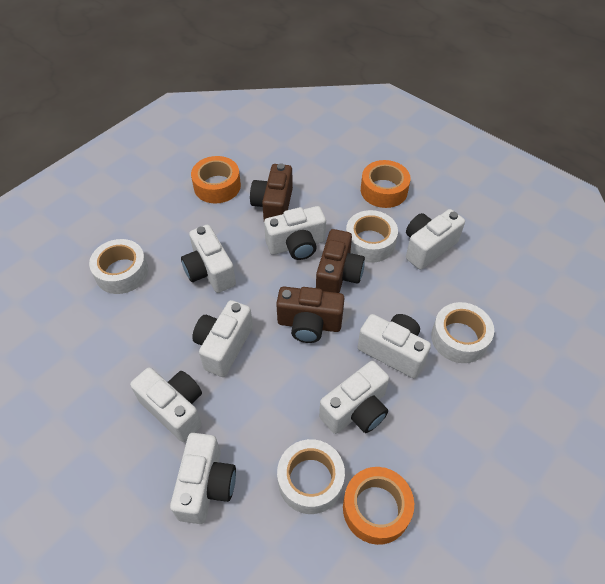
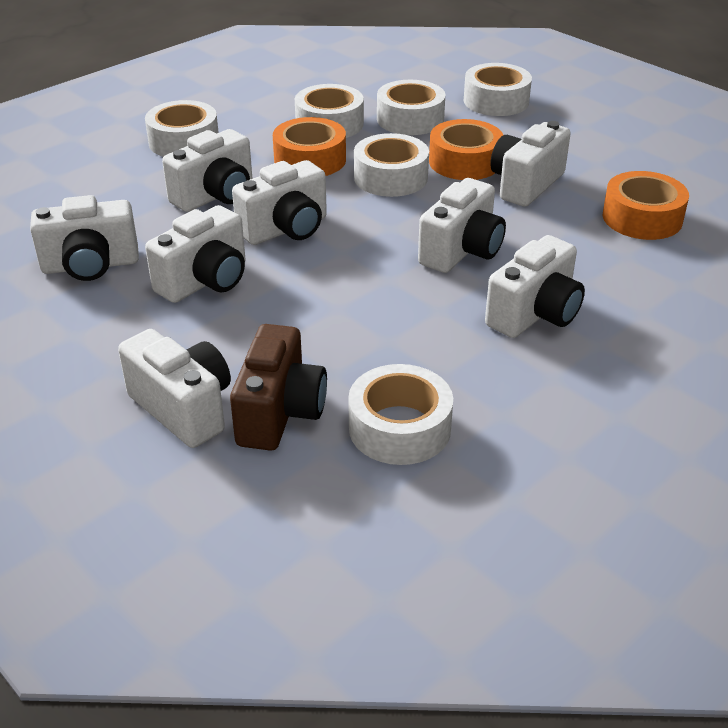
brown camera: [250,163,293,220] [276,287,345,343] [316,229,365,293] = 3 -> [230,324,327,451] = 1
white tape: [89,239,148,294] [277,439,345,514] [346,210,398,263] [431,302,494,363] = 4 -> [145,100,219,157] [295,84,364,138] [348,364,453,465] [354,133,429,197] [377,80,446,135] [464,63,532,116] = 6

